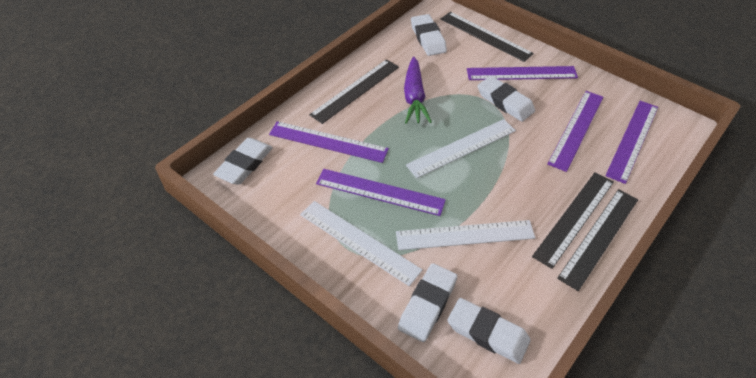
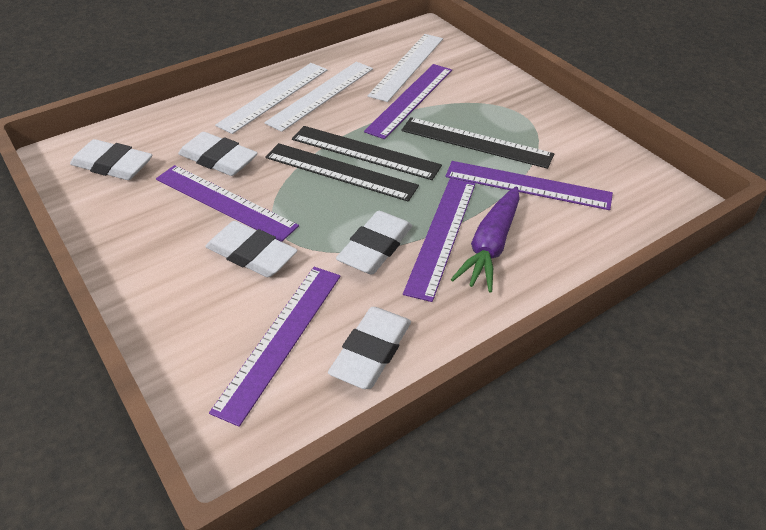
black ruler: [309,59,399,124] [441,12,534,62] [532,172,614,269] [557,189,638,291] = 4 -> [265,143,419,202] [292,126,442,180] [401,117,554,169] = 3

